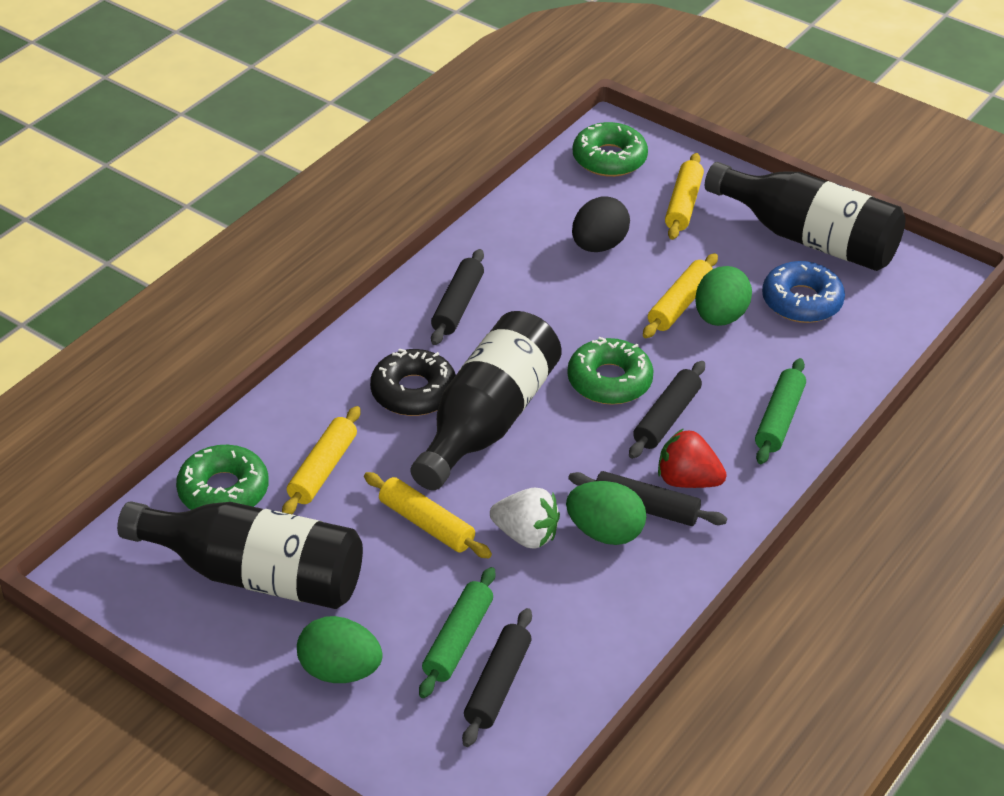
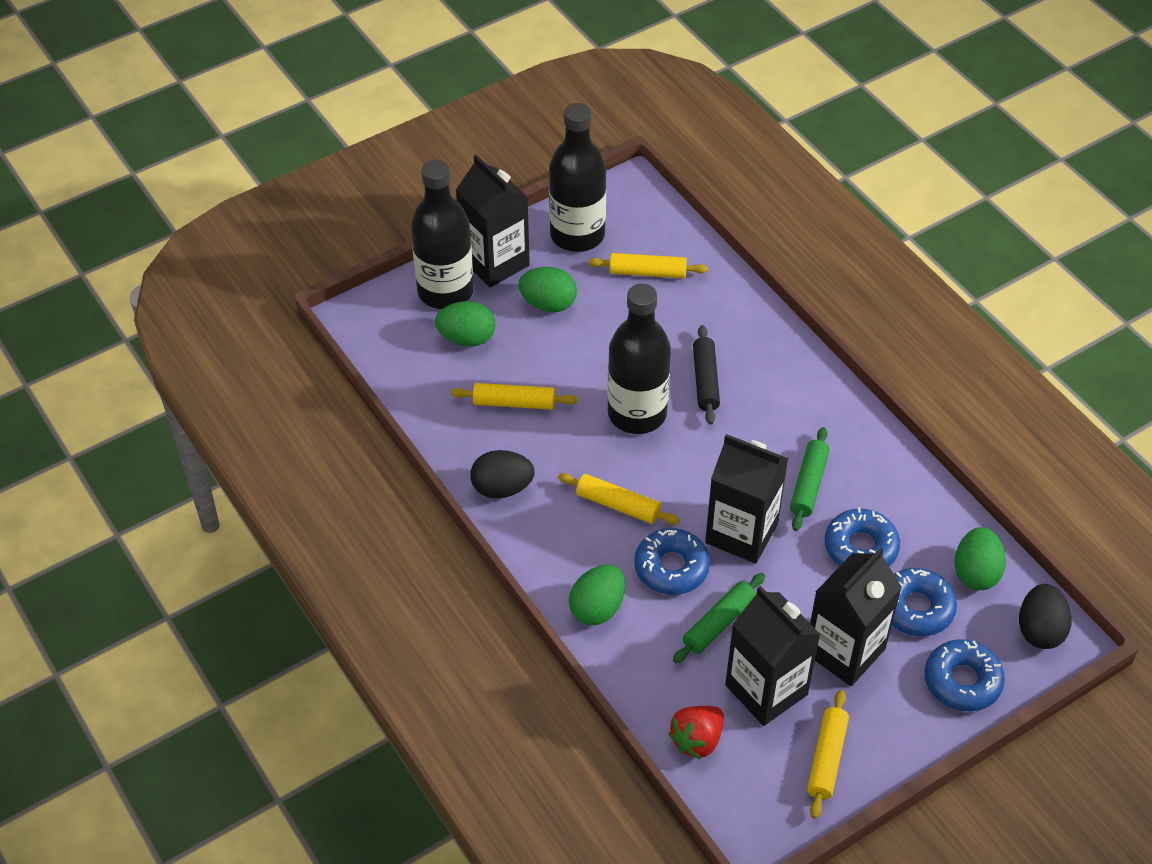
black carton: none = 0 -> [455,155,530,287] [705,434,789,564] [725,586,821,726] [810,547,902,686] = 4
black donut: [370,348,456,416] = 1 -> none = 0
black egg: [572,196,630,252] = 1 -> [470,450,535,499] [1019,584,1072,649] = 2
black rolling pin: [431,249,484,345] [462,608,532,747] [568,471,727,526] [629,361,705,459] = 4 -> [693,325,720,425] = 1
blue donut: [762,261,845,323] = 1 -> [634,528,710,595] [825,507,900,566] [892,568,957,636] [925,639,1005,712] = 4
green donut: [176,445,269,510] [567,337,654,405] [573,122,648,177] = 3 -> none = 0
green egg: [297,616,383,683] [566,481,646,545] [695,266,752,326] = 3 -> [435,301,495,347] [518,267,577,312] [569,565,625,625] [954,527,1006,590] = 4
white strawberry: [490,487,560,548] = 1 -> none = 0

